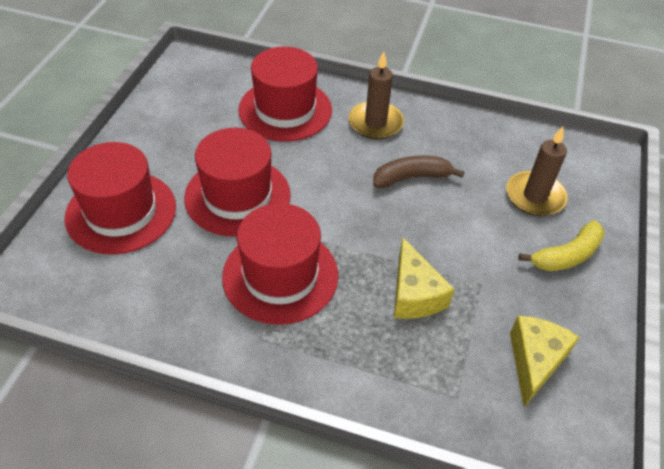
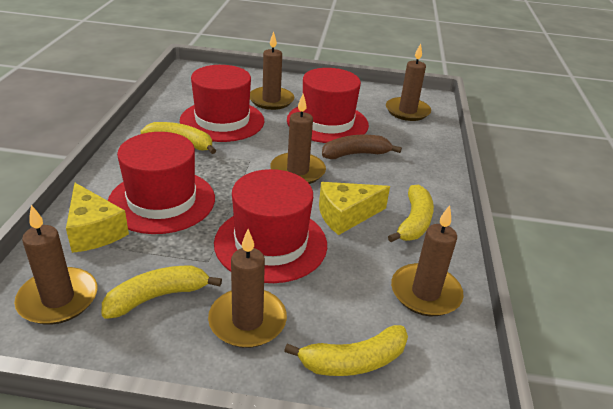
brown candle: [348,51,404,139] [506,126,568,216] = 2 -> [14,205,97,325] [208,229,287,348] [250,31,294,110] [270,94,326,184] [386,44,431,121] [391,205,464,316] = 6
yellow banana: [518,220,605,271] = 1 -> [102,266,222,319] [140,122,216,154] [284,325,408,376] [388,185,434,242] = 4

